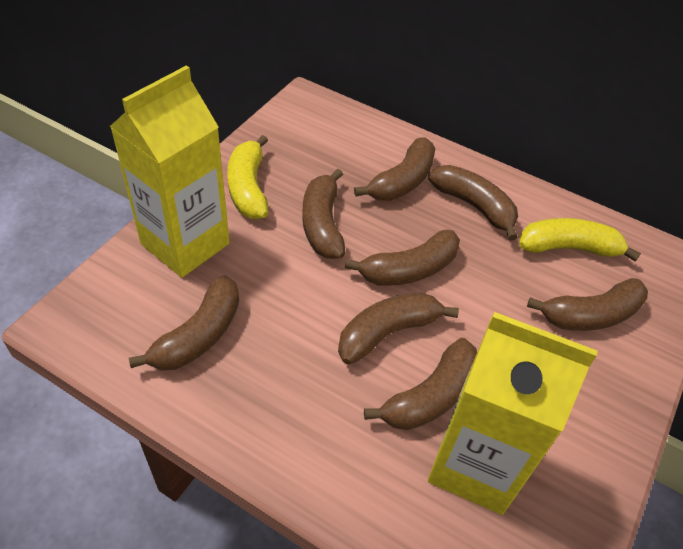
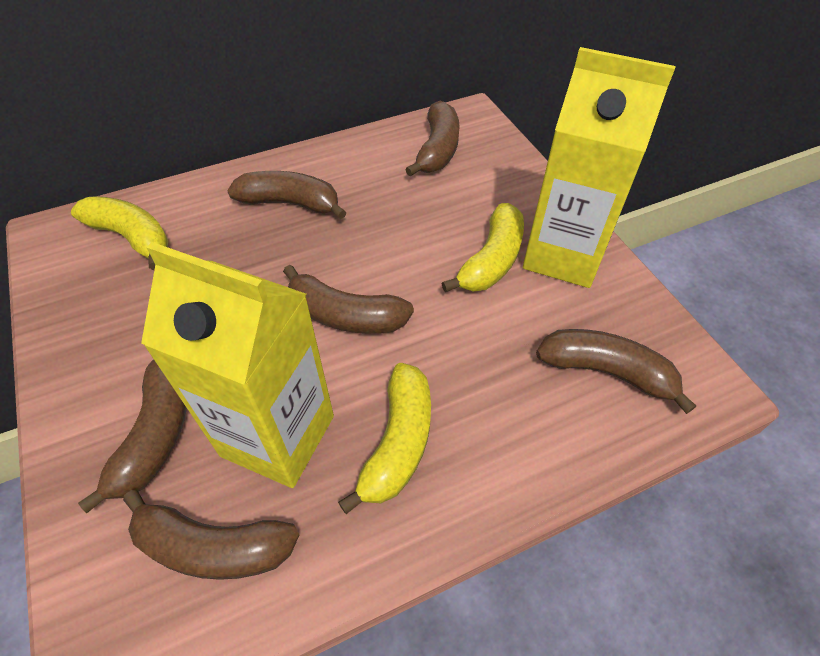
brown banana: [129,275,239,370] [303,169,345,259] [338,292,459,364] [345,230,460,286] [354,137,436,201] [364,338,477,430] [428,165,518,241] [527,278,648,331] = 8 -> [78,359,187,513] [123,490,299,580] [227,171,347,219] [283,265,414,334] [405,101,460,176] [536,329,696,414] = 6
yellow banana: [227,135,268,219] [519,218,641,262] = 2 -> [71,196,169,270] [338,363,431,514] [441,203,524,292] = 3

